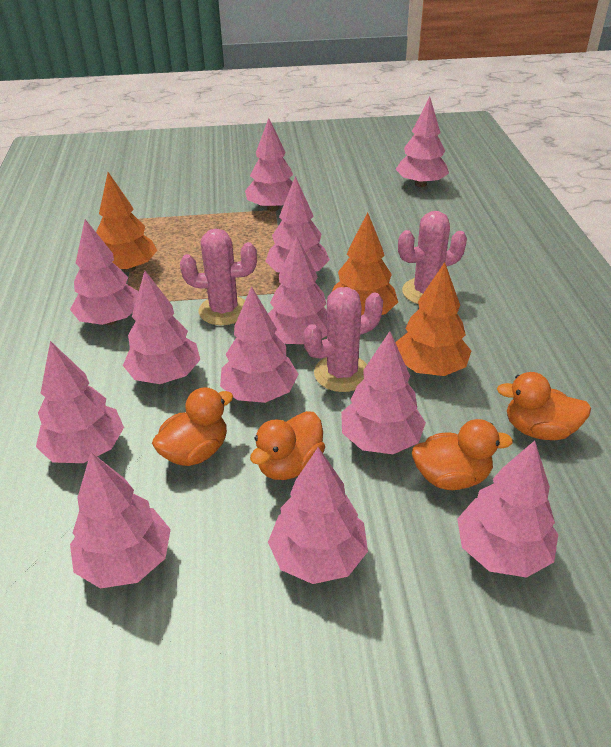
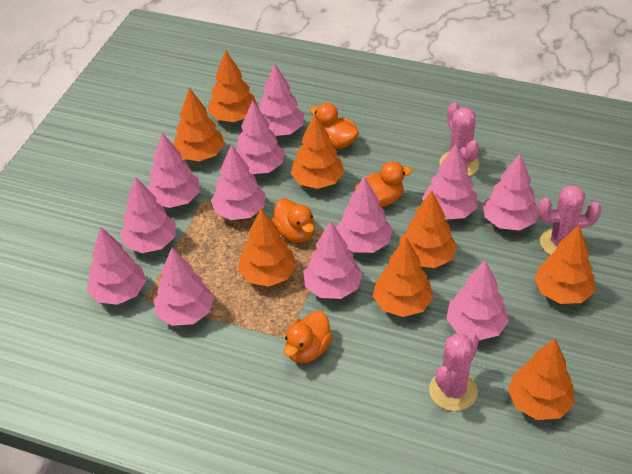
orange tree: [96,172,157,272] [332,212,398,315] [395,262,471,376] = 3 -> [174,88,225,161] [208,50,258,122] [238,209,297,287] [290,114,344,189] [373,238,434,317] [399,191,457,268] [508,339,575,420] [534,225,595,304] = 8

